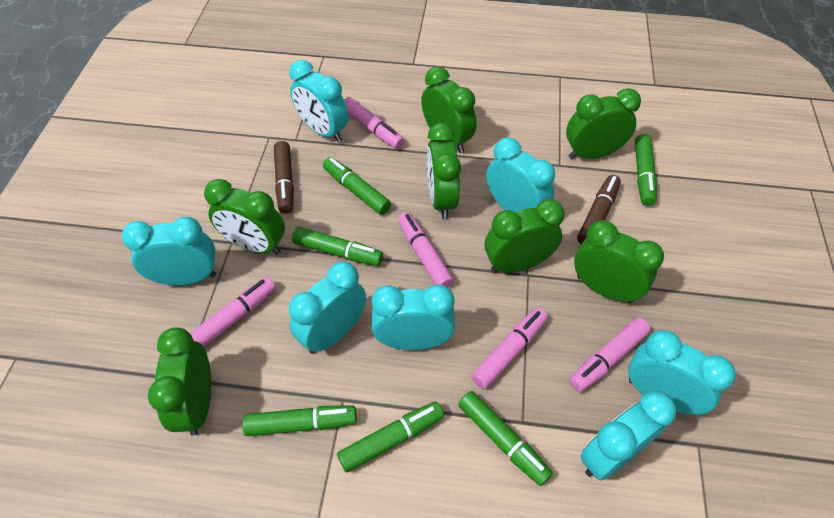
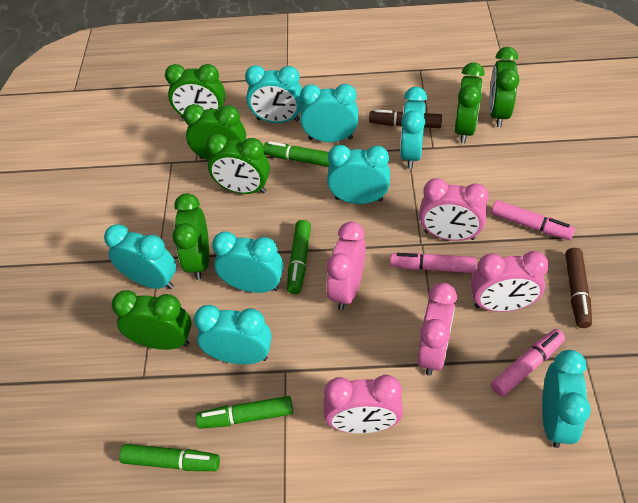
green marker: [243,405,357,436] [292,226,383,266] [323,157,391,215] [337,402,444,473] [458,391,553,486] [635,134,657,206] = 6 -> [119,444,220,471] [196,396,293,429] [263,141,330,167] [287,220,311,294] = 4
pink clock: none = 0 -> [324,375,403,433] [326,222,366,310] [417,283,457,376] [419,178,489,241] [471,251,549,312] = 5
pink marker: [190,277,276,347] [344,97,405,149] [398,212,454,288] [471,308,548,389] [569,318,651,392] = 5 -> [390,253,477,273] [491,200,575,240] [491,329,565,397] = 3
turquoise clock: [122,217,216,285] [289,60,349,142] [289,262,366,354] [371,284,455,350] [486,137,555,212] [580,391,676,481] [628,330,736,415] = 7 -> [104,224,176,289] [194,305,272,364] [212,231,284,293] [245,65,302,123] [300,84,358,142] [327,145,390,204] [400,87,427,169] [542,350,591,448] = 8

